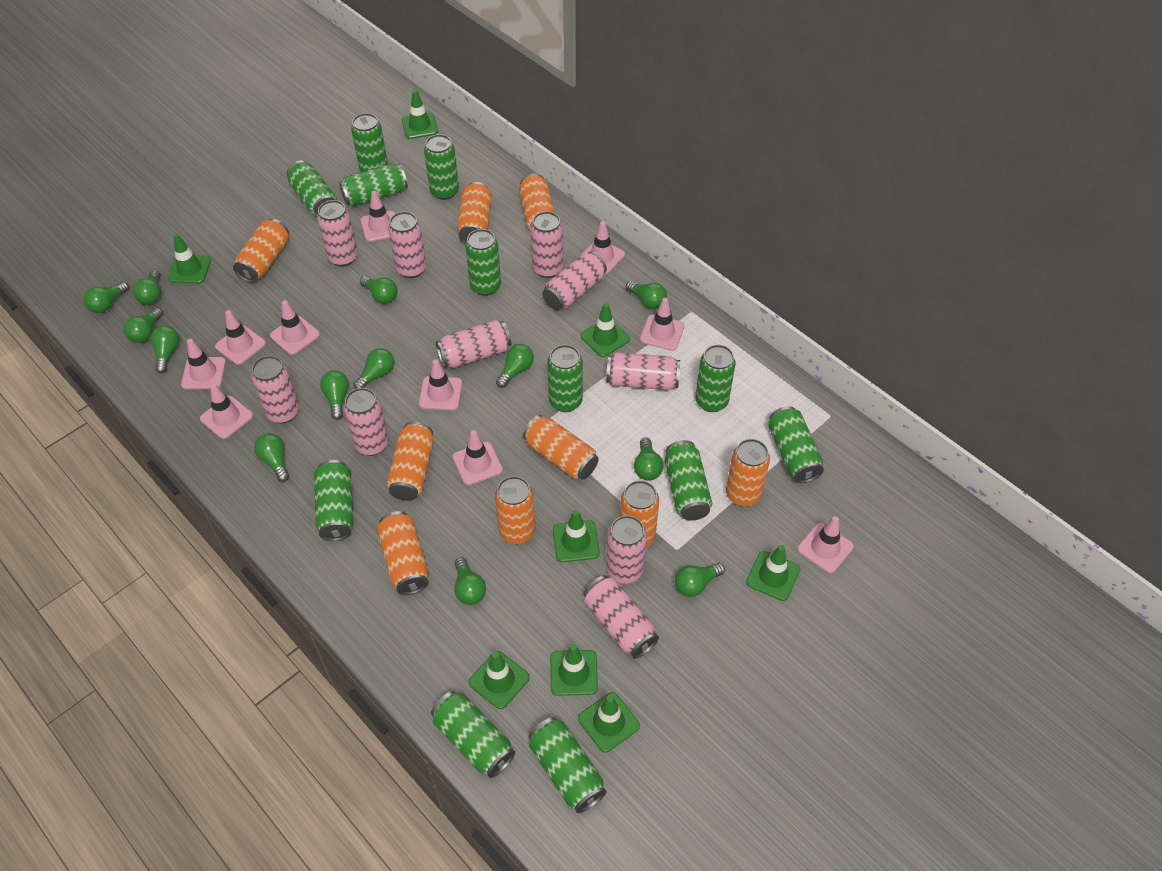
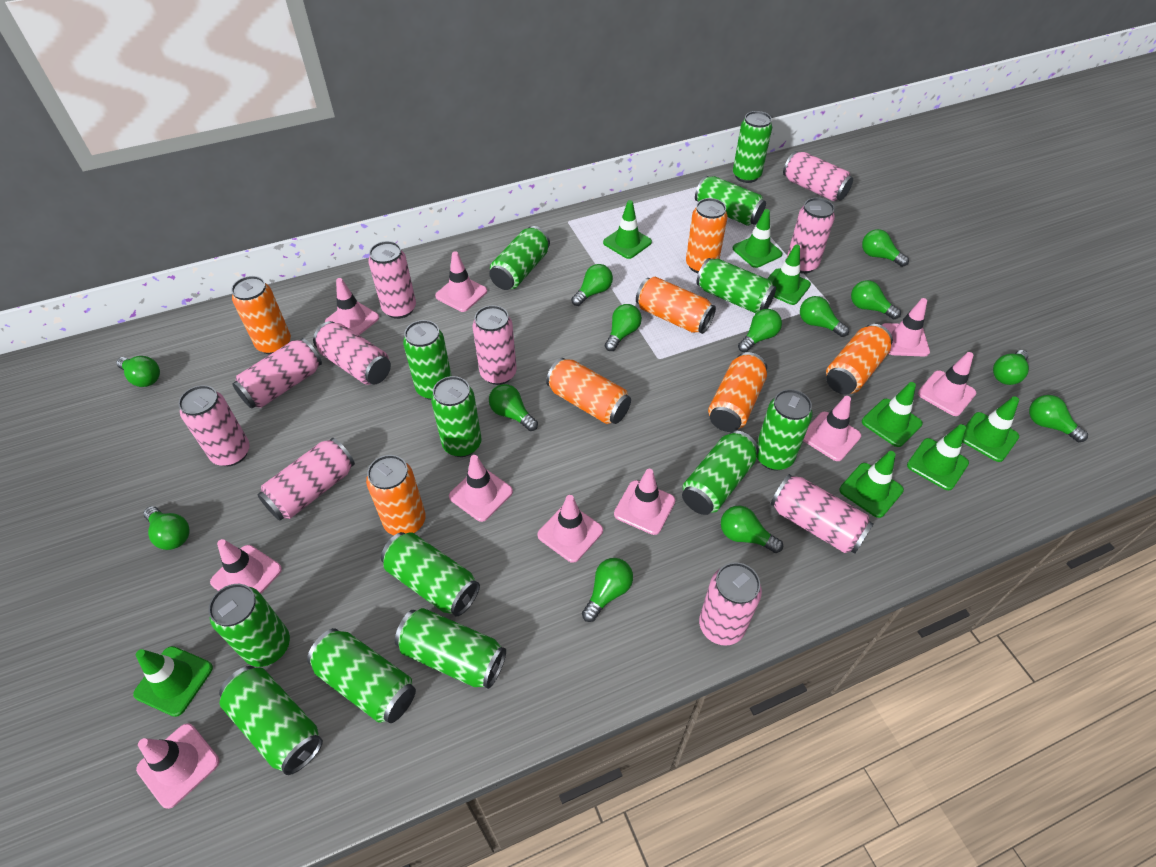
green can: [287,161,337,216] [314,460,354,541] [339,163,408,206] [351,113,388,172] [424,134,459,200] [431,691,515,778] [465,229,501,296] [529,717,607,813] [547,345,583,412] [665,440,712,520] [695,345,736,412] [768,406,824,483] = 12 -> [208,584,290,667] [219,666,323,775] [307,628,416,723] [381,532,480,616] [395,608,506,689] [403,320,452,400] [431,376,482,457] [489,226,550,290] [682,430,759,515] [695,176,766,226] [696,258,776,313] [733,111,772,183] [756,389,812,470] = 13
orange can: [233,219,289,283] [377,511,429,595] [386,422,434,501] [457,182,492,244] [495,476,535,544] [519,173,555,231] [523,415,599,480] [620,480,659,547] [726,439,770,507] = 9 -> [231,276,291,355] [366,455,426,535] [546,358,631,424] [636,277,716,334] [686,198,728,273] [708,352,767,432] [826,324,893,395] = 7

